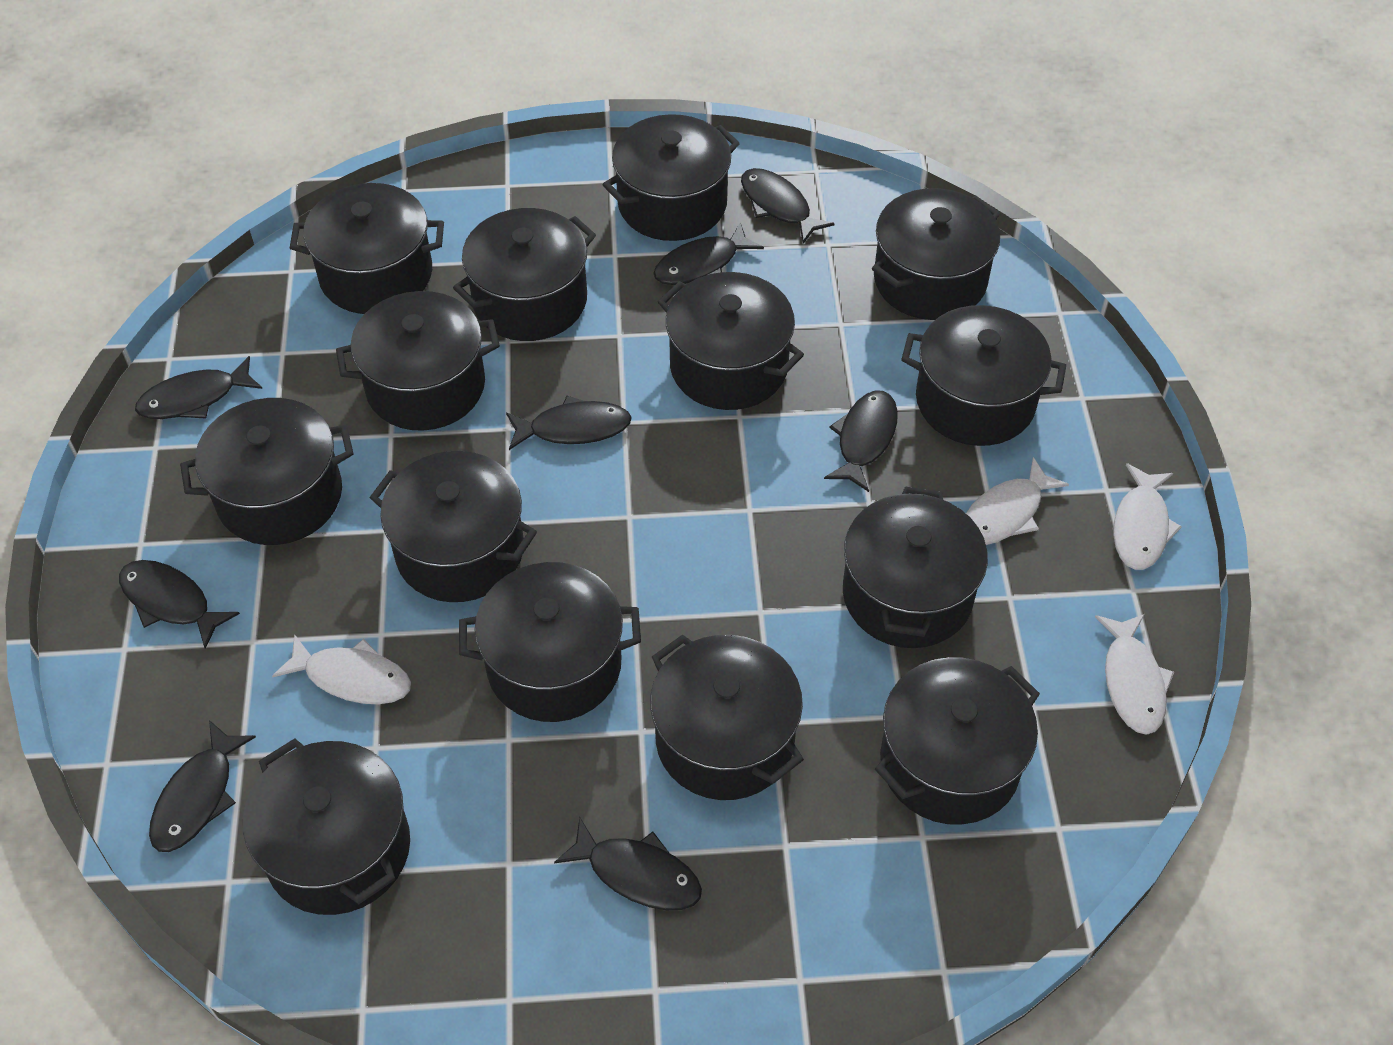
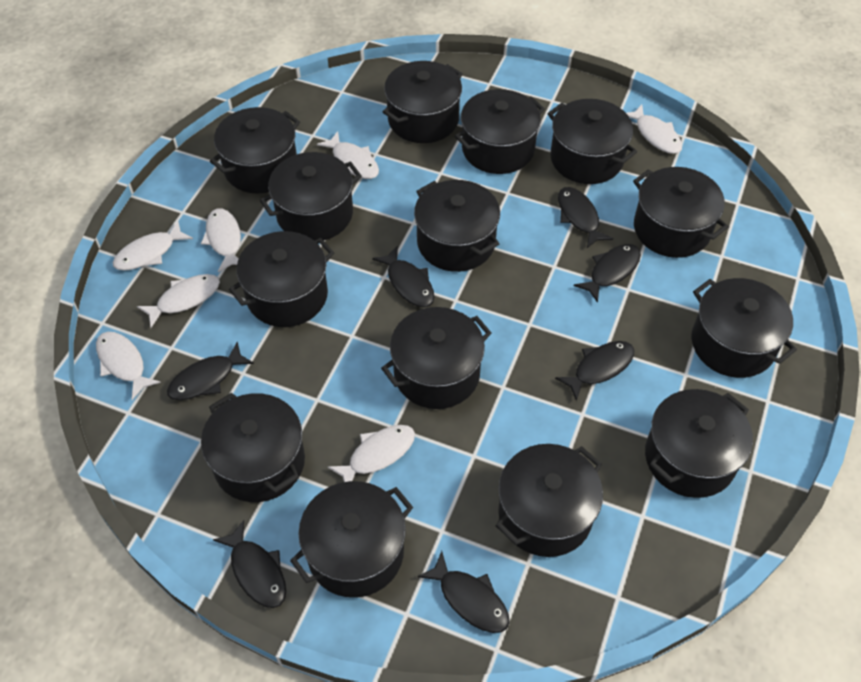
black fish: [119,560,240,649] [135,356,262,419] [149,720,256,852] [506,396,632,450] [554,817,702,910] [653,222,764,285] [741,168,835,244] [824,390,898,492] = 8 -> [167,342,254,400] [213,520,286,608] [372,246,435,307] [417,551,510,633] [555,341,634,401] [558,187,613,248] [574,244,641,303] = 7
white fish: [272,634,411,704] [966,457,1069,545] [1095,614,1174,735] [1113,463,1182,570] = 4 -> [96,332,161,400] [113,221,193,271] [137,274,220,328] [201,208,241,272] [317,131,379,179] [328,425,415,482] [626,104,682,154] = 7

